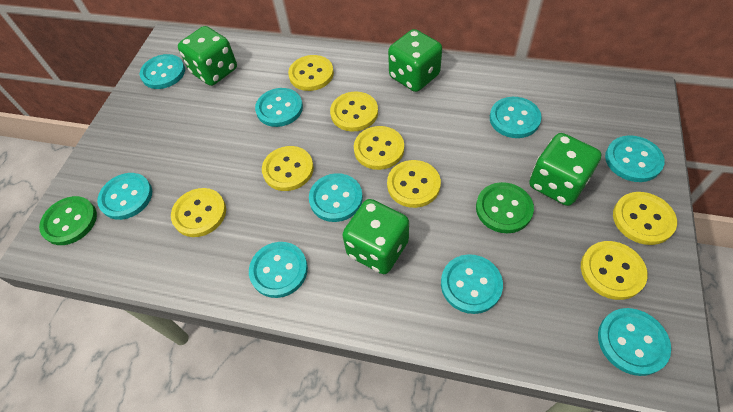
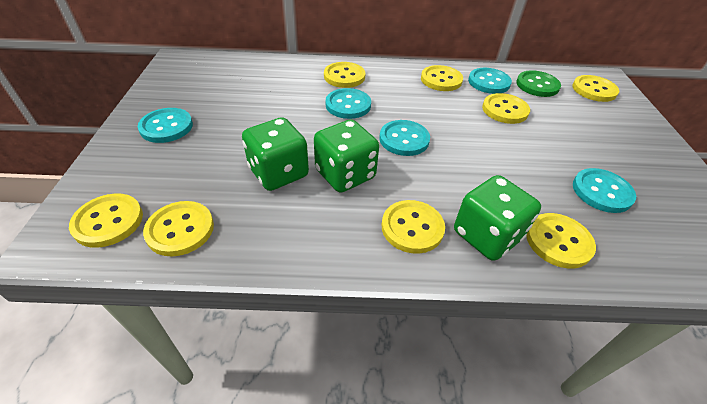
green button: [39,196,97,245] [476,182,534,233] = 2 -> [516,70,561,97] = 1
green dice: [178,26,237,86] [342,199,409,274] [388,29,442,92] [529,133,602,206] = 4 -> [242,117,309,191] [314,120,379,193] [454,175,541,261] = 3
turquoise button: [97,173,152,220] [140,54,185,89] [249,242,308,298] [255,88,303,127] [309,173,363,222] [441,254,503,314] [490,97,542,138] [598,308,671,376] [605,135,665,182] = 9 -> [138,108,193,143] [326,88,371,119] [380,120,430,156] [468,68,512,94] [573,168,636,213] = 5

